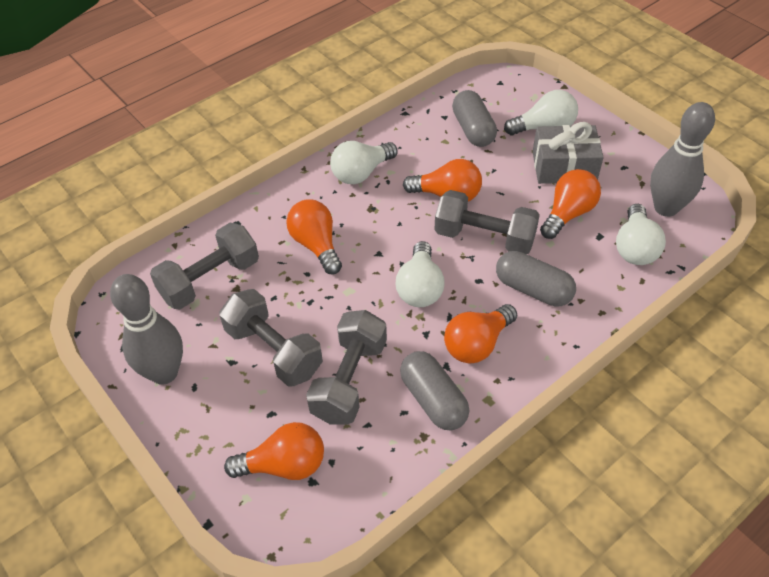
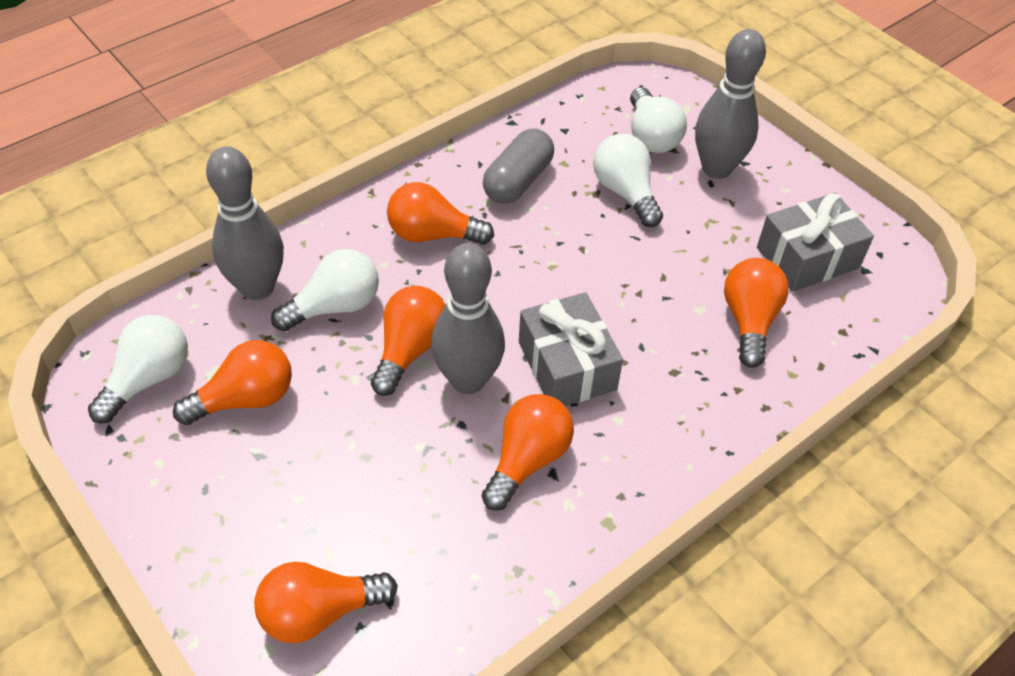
grey bowling pin: [110,274,183,385] [650,102,715,217] = 2 -> [206,147,284,300] [431,243,505,394] [695,29,766,179] = 3
grey capsule: [400,351,469,430] [452,90,497,147] [496,251,576,307] = 3 -> [483,128,554,204] = 1
grey dumbbell: [150,223,259,309] [219,289,323,387] [306,310,387,424] [434,190,540,254] = 4 -> none = 0
grey gift: [533,122,604,184] = 1 -> [519,292,623,406] [757,193,874,292] = 2
orange light bulb: [224,422,324,480] [286,200,342,275] [403,159,482,201] [444,304,517,363] [540,169,601,239] = 5 -> [173,340,292,425] [254,562,398,644] [371,286,445,396] [387,182,494,245] [482,394,574,510] [724,258,789,368] = 6

